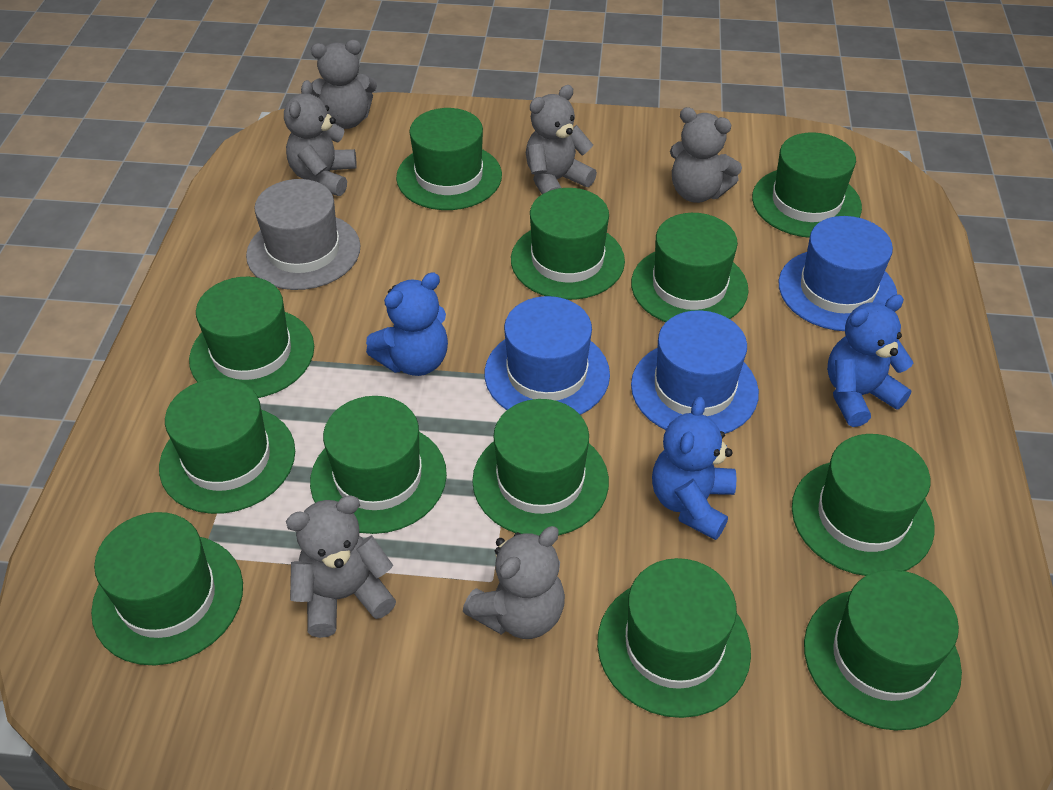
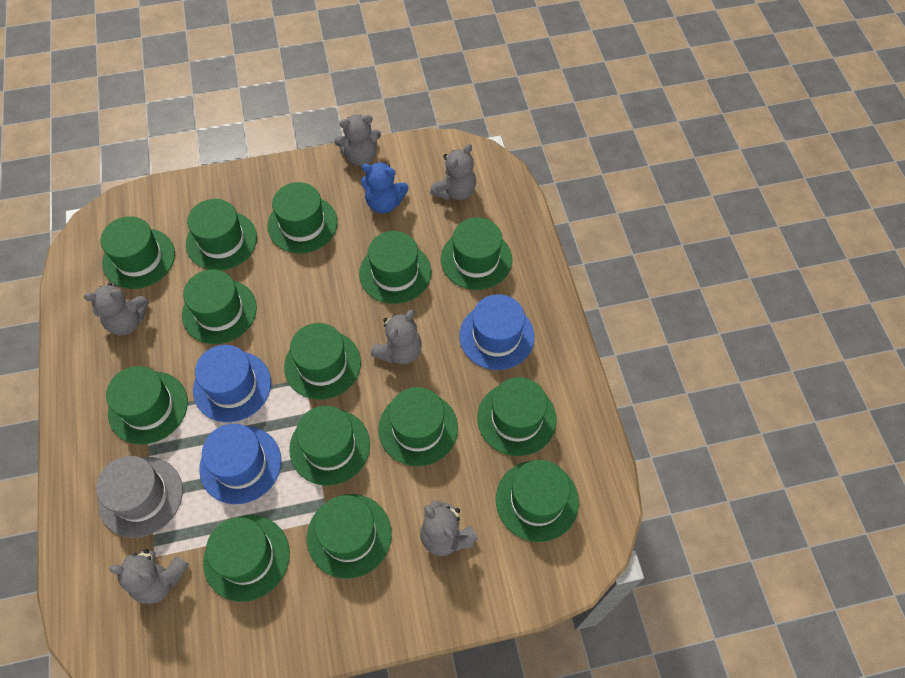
blue teddy bear: [366,272,448,376] [652,397,736,540] [827,294,913,427] = 3 -> [361,162,408,213] = 1
green hat: [91,512,243,665] [159,378,295,514] [189,277,314,398] [310,396,447,534] [396,108,502,210] [472,399,609,536] [511,188,625,300] [597,558,751,718] [631,213,749,322] [752,132,862,238] [792,434,935,576] [804,570,962,730] = 12 -> [101,216,175,289] [106,366,188,445] [182,270,257,344] [186,199,257,270] [203,515,290,602] [267,182,338,253] [284,323,361,400] [289,406,370,486] [307,494,392,579] [359,231,431,304] [378,387,458,466] [441,217,512,290] [477,377,557,456] [496,460,579,542] = 14

